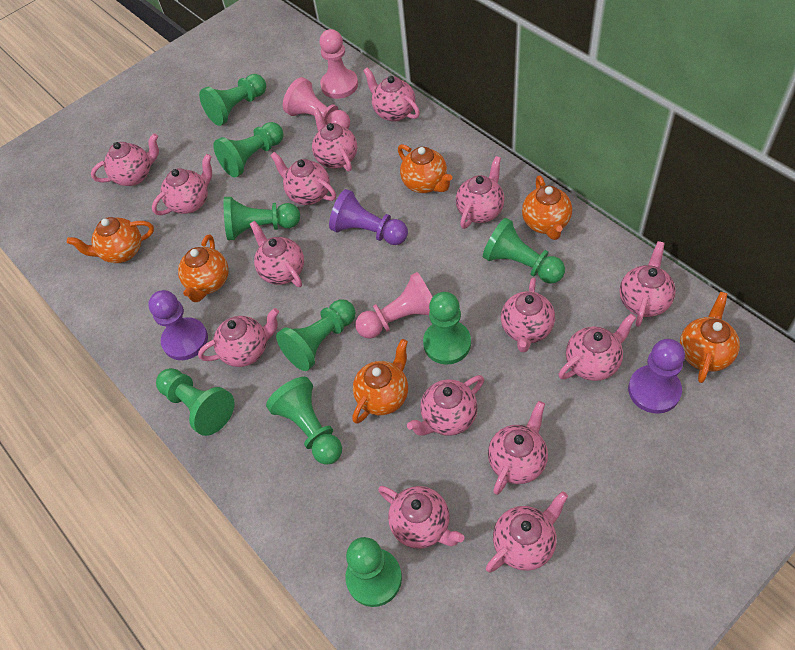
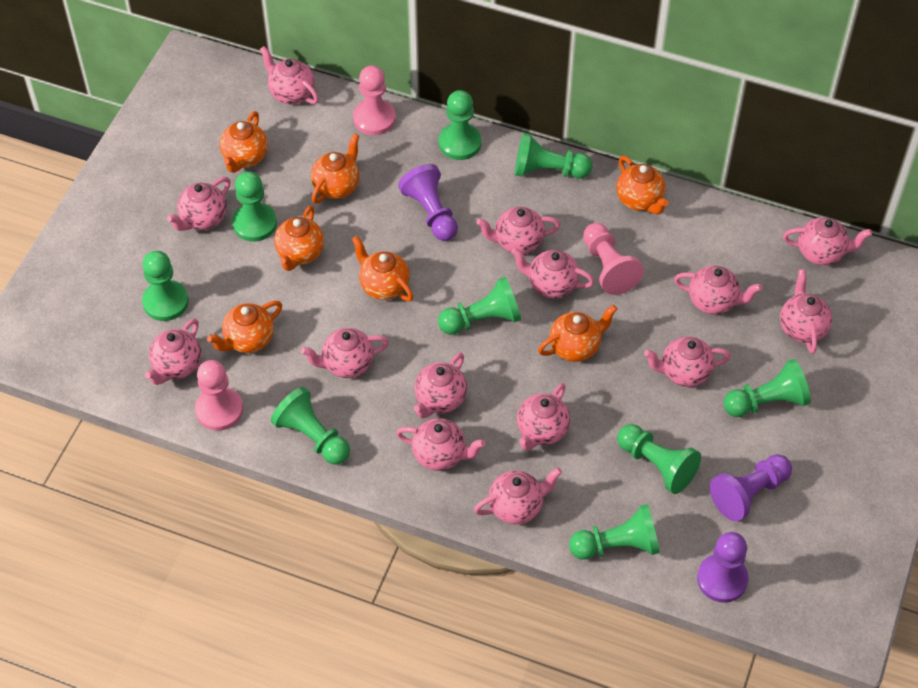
orange teapot: [67,217,154,263] [178,235,229,302] [352,339,408,424] [398,144,452,193] [522,176,572,240] [680,292,740,383] = 6 -> [207,301,282,353] [220,111,268,173] [274,205,324,271] [311,133,359,204] [352,236,413,301] [538,305,617,362] [617,156,668,214] = 7
pink teapot: [91,133,159,186] [152,154,212,215] [198,308,279,367] [250,221,304,287] [270,152,336,205] [312,108,357,172] [363,67,420,122] [378,486,465,549] [407,375,484,436] [456,156,505,229] [486,491,568,573] [488,401,548,495] [501,277,555,353] [558,314,636,381] [619,241,676,327] = 15 -> [145,319,201,385] [167,177,231,231] [260,46,319,104] [301,328,389,378] [396,418,485,471] [414,353,467,418] [474,467,562,524] [476,207,561,254] [511,248,594,298] [517,383,570,451] [644,336,731,387] [674,265,762,315] [780,269,832,354] [783,218,872,265] = 14

